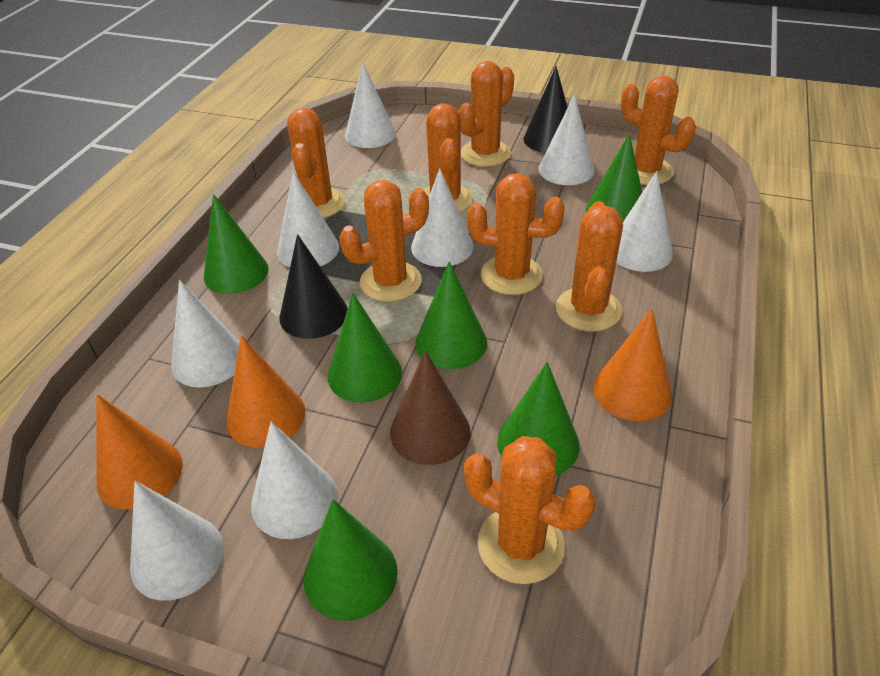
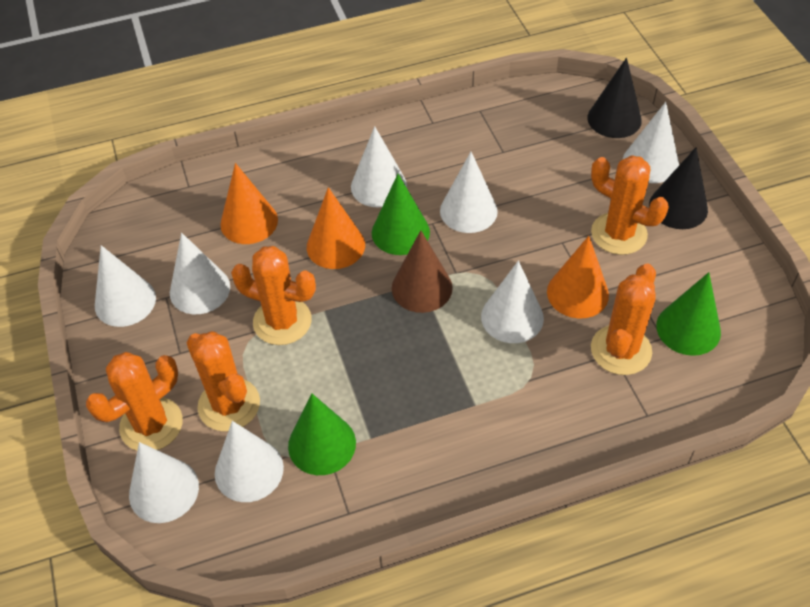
green cone: [204,194,269,294] [303,499,398,621] [328,293,402,403] [415,261,487,369] [497,362,580,475] [586,133,642,221] = 6 -> [288,394,356,475] [372,174,430,255] [656,272,721,356] = 3
orange cactus: [287,108,345,218] [339,180,429,302] [424,103,473,212] [458,61,514,167] [464,436,596,584] [467,173,565,295] [556,201,623,332] [621,76,696,185] = 8 -> [86,352,183,451] [186,331,260,431] [231,246,316,345] [591,155,669,255] [591,264,656,375] = 5

